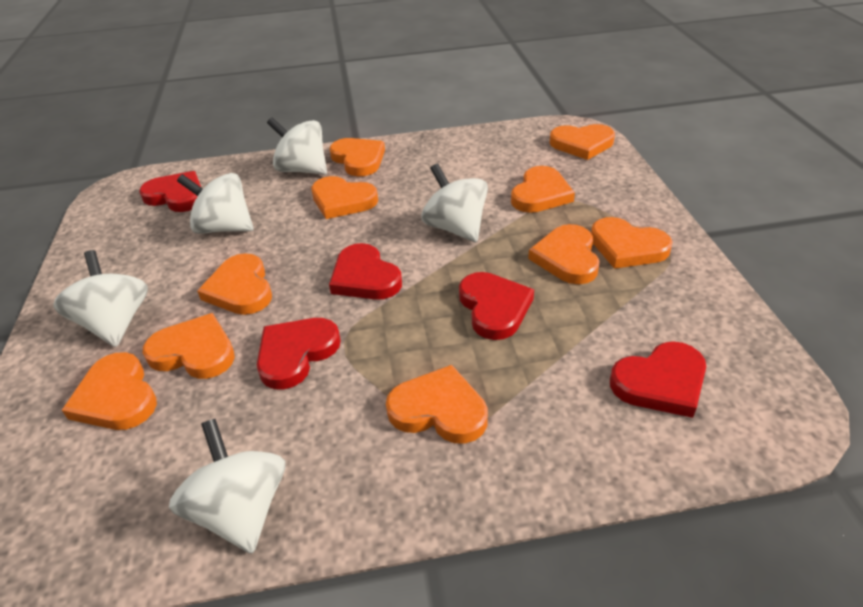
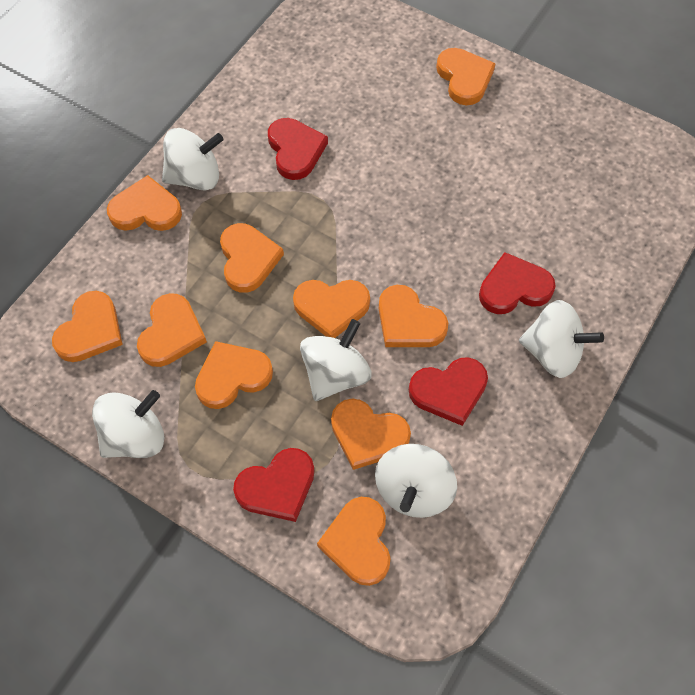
red heart: [139,171,201,212] [257,318,341,390] [329,243,402,300] [459,272,534,340] [610,341,706,418] = 5 -> [233,448,314,522] [268,118,328,180] [409,357,488,426] [479,252,556,314] = 4

